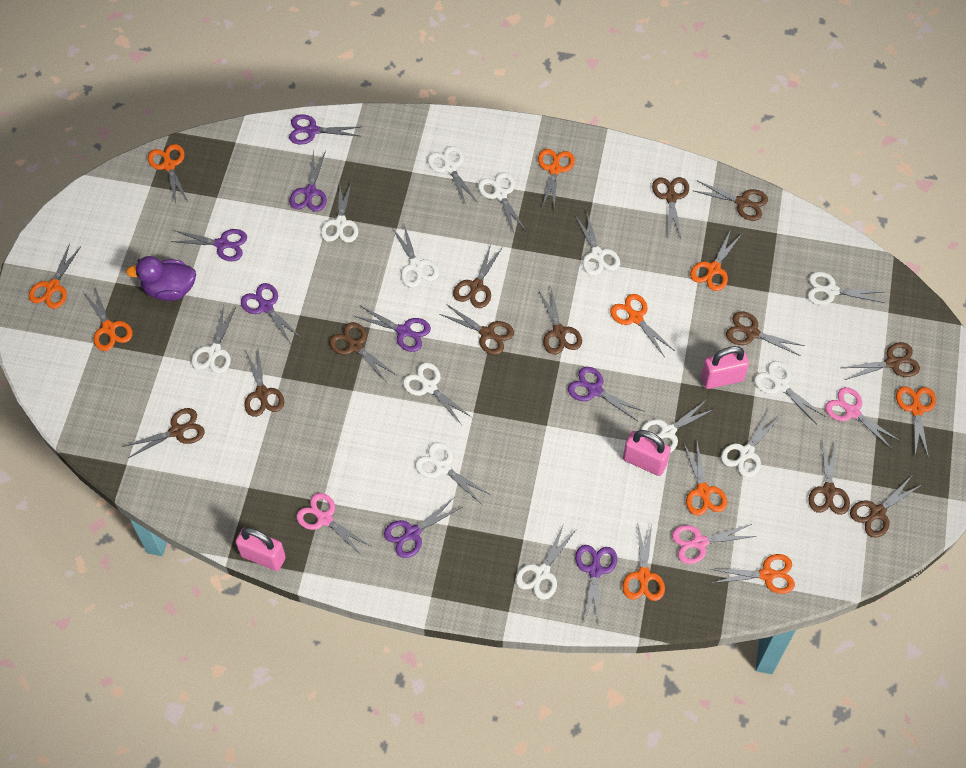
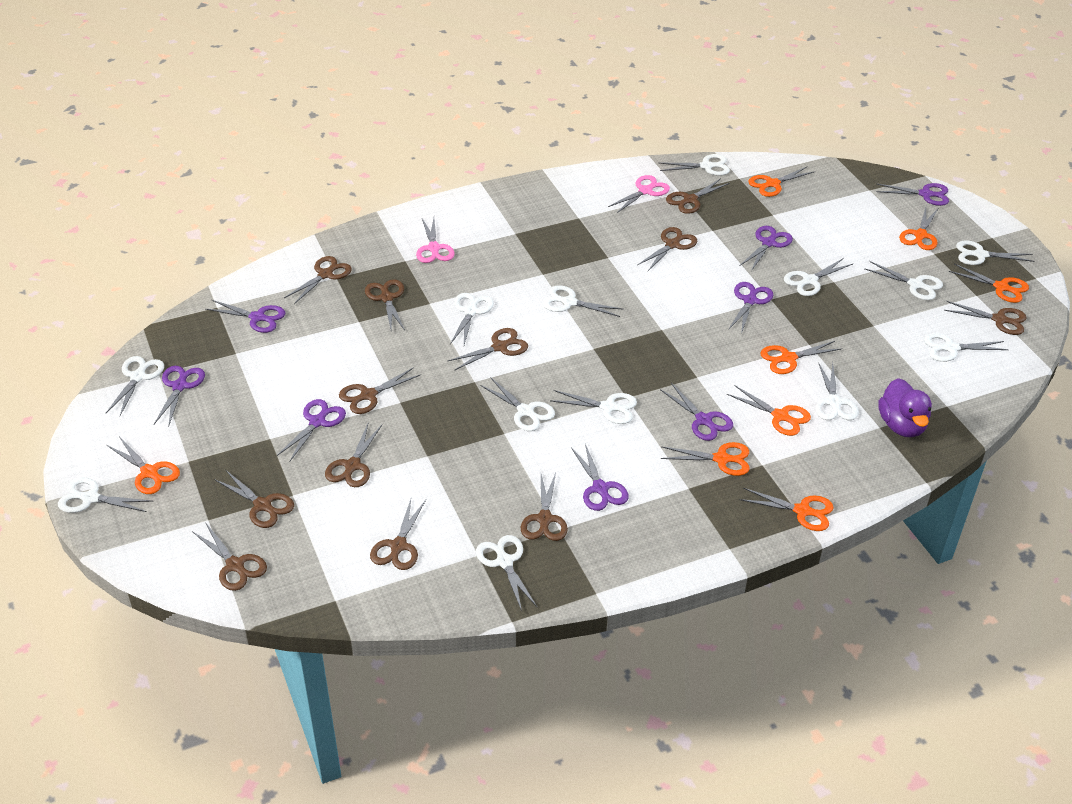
orange scissors: [29,243,81,309] [84,285,133,351] [148,144,188,205] [538,149,575,209] [610,294,675,357] [622,524,665,601] [684,442,727,516] [690,229,743,291] [711,554,795,594] [896,386,936,459] = 10 -> [107,438,180,494] [661,442,750,476] [727,385,811,436] [739,488,834,531] [748,167,815,197] [760,341,841,374] [899,207,938,250] [949,264,1029,303] = 8
pink padlock: [236,527,286,571] [623,430,671,476] [701,346,749,389] = 3 -> none = 0
pink scissors: [296,493,372,557] [672,524,757,564] [825,387,901,450] = 3 -> [416,218,455,263] [608,175,670,213] = 2

